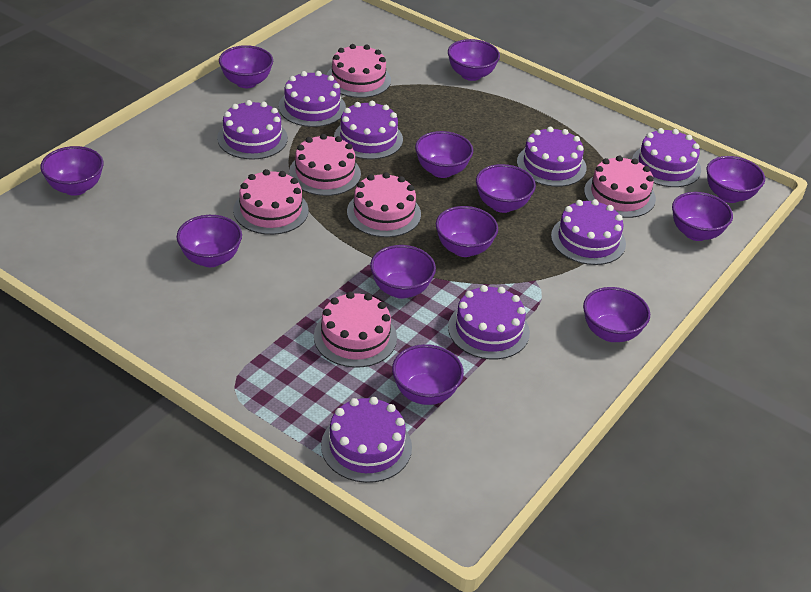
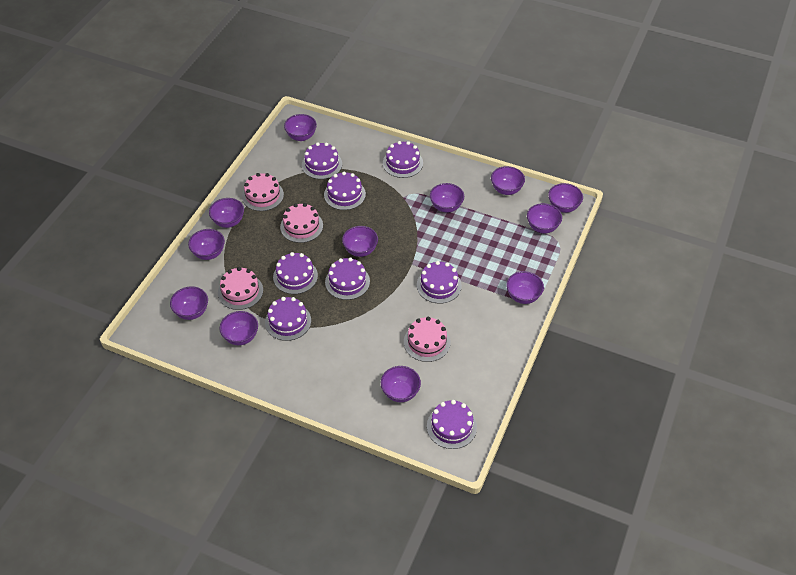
pink cake: [233,169,309,235] [289,134,361,196] [314,292,397,368] [327,44,391,98] [347,172,421,237] [584,156,656,218] = 6 -> [218,267,263,310] [242,173,284,211] [280,203,323,243] [404,317,451,362] = 4

